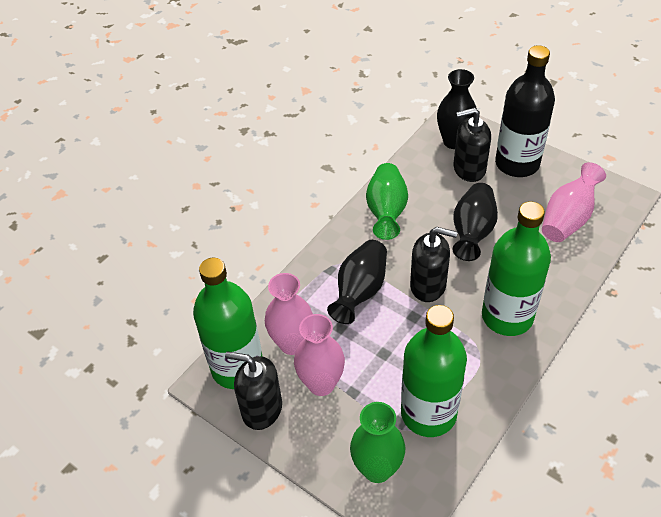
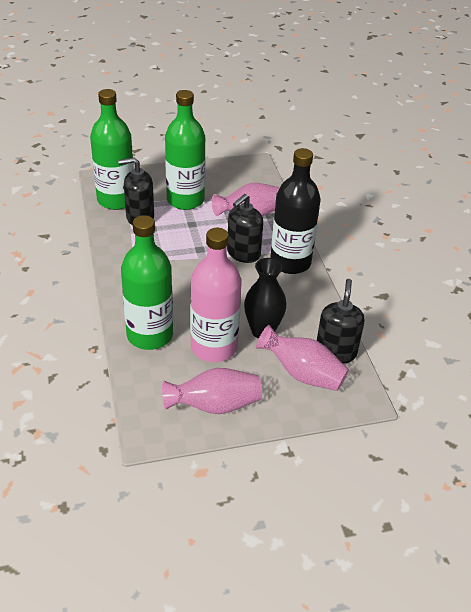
black vase: [327,240,387,324] [437,69,477,149] [453,183,498,261] = 3 -> [244,258,287,339] = 1
green vase: [350,402,405,483] [366,163,408,240] = 2 -> none = 0
pink bottle: none = 0 -> [190,228,242,362] = 1

